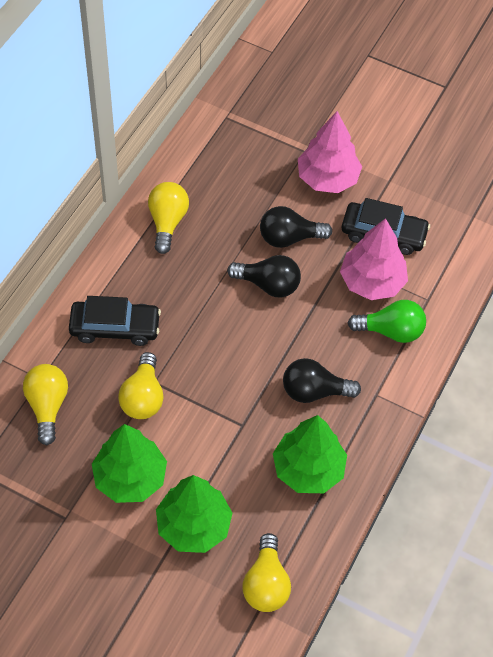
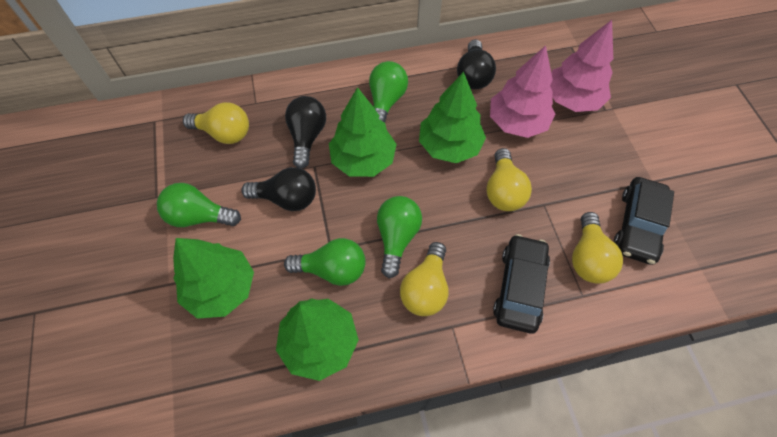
green light bulb: [348,300,426,343] = 1 -> [157,183,241,227] [284,238,366,286] [369,61,408,123] [377,196,422,278] = 4
green tree: [92,424,167,503] [156,475,232,553] [273,415,347,493] = 3 -> [173,238,254,319] [276,298,359,381] [329,87,397,177] [419,72,486,163] = 4

